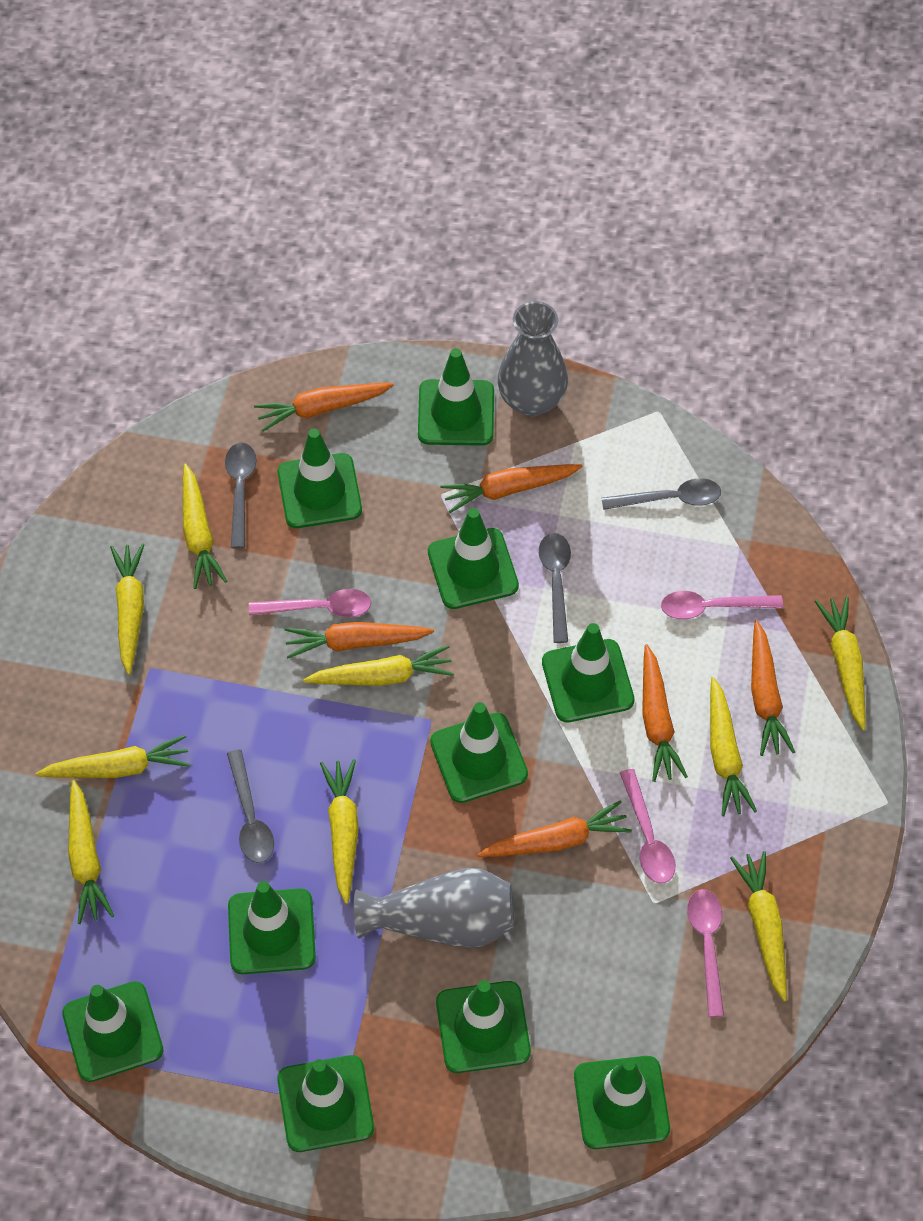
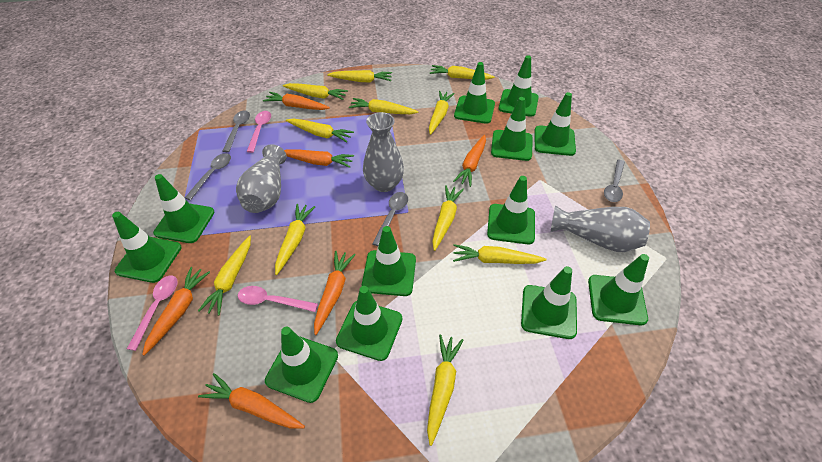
green traffic cone: [62,981,163,1082] [228,881,316,974] [277,1055,374,1152] [278,428,362,528] [418,348,494,446] [428,508,519,609] [430,702,528,803] [436,980,531,1073] [542,623,635,722] [574,1056,670,1149] = 10 -> [112,212,182,283] [153,174,215,243] [265,327,338,403] [336,286,402,361] [362,226,416,296] [454,62,495,124] [487,176,535,244] [491,97,533,161] [499,55,539,117] [521,266,577,339] [535,92,576,156] [588,254,649,325] = 12
grey vase: [354,868,515,948] [498,301,568,416] = 2 -> [236,144,287,213] [363,112,404,192] [551,205,650,252] = 3
pink spoon: [249,589,371,617] [620,769,676,883] [661,591,783,619] [687,889,724,1017] = 4 -> [127,276,178,351] [238,286,318,312] [247,111,271,153] = 3
yellow carrot: [36,735,190,778] [68,779,114,924] [110,543,144,675] [183,463,227,589] [303,645,454,686] [320,759,359,904] [710,677,757,816] [730,851,787,1002] [815,596,866,731] = 9 -> [198,235,251,316] [275,204,315,275] [283,83,348,100] [286,119,354,143] [327,70,392,82] [349,98,418,114] [427,334,463,446] [429,91,455,135] [430,65,495,80] [432,185,464,251] [453,244,546,264] = 11

